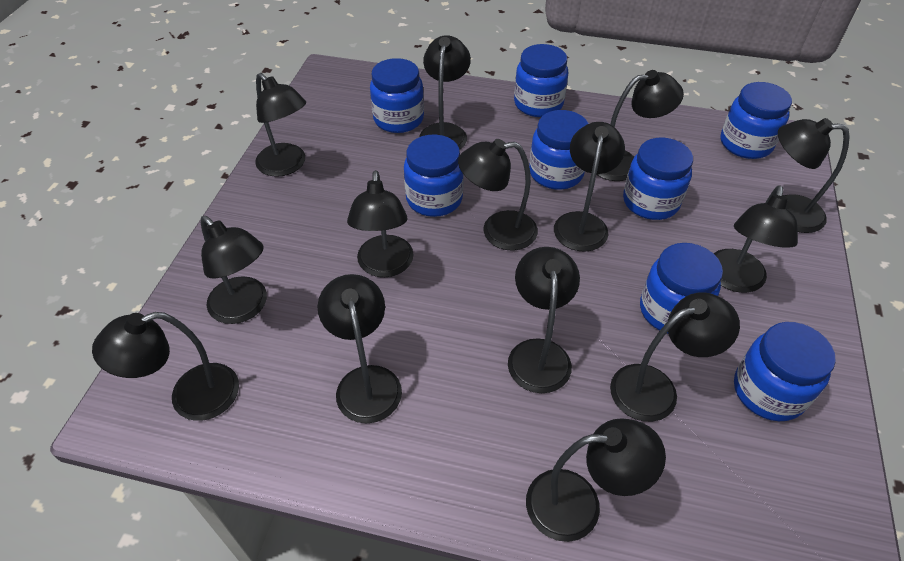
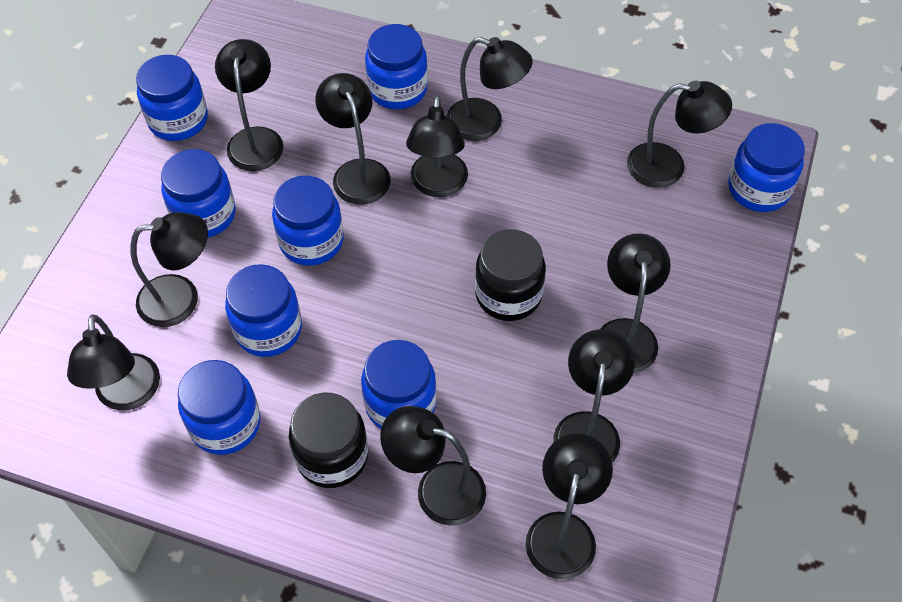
black jar: none = 0 -> [289,392,368,488] [475,229,546,321] = 2
black lamp: [92,312,239,421] [201,216,267,324] [255,73,306,177] [318,274,402,424] [347,170,414,277] [419,35,471,149] [458,139,538,250] [508,247,580,393] [526,418,666,542] [554,122,625,252] [596,70,684,181] [610,292,740,422] [713,185,798,293] [778,118,850,233] = 14 -> [67,314,160,410] [130,212,208,327] [215,39,283,171] [316,73,391,204] [380,406,486,526] [406,95,468,197] [447,37,533,141] [526,434,613,579] [553,329,635,463] [600,233,670,373] [627,81,732,188] = 11

